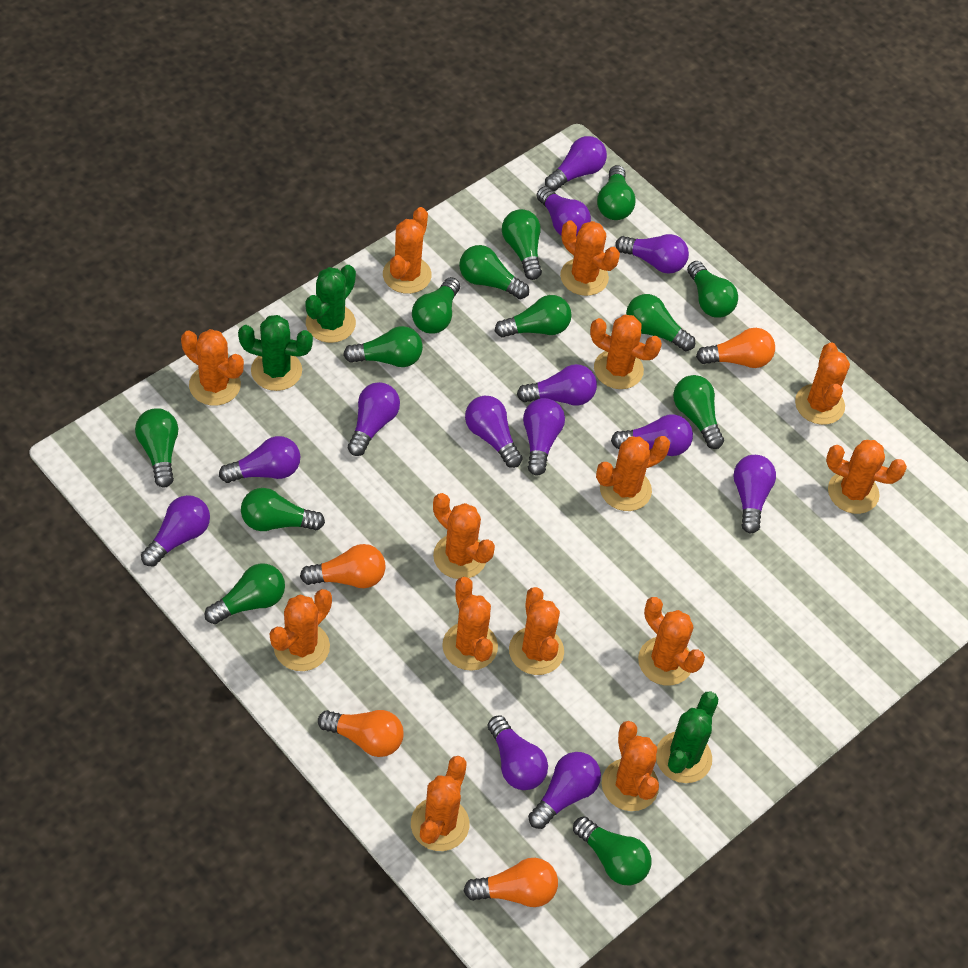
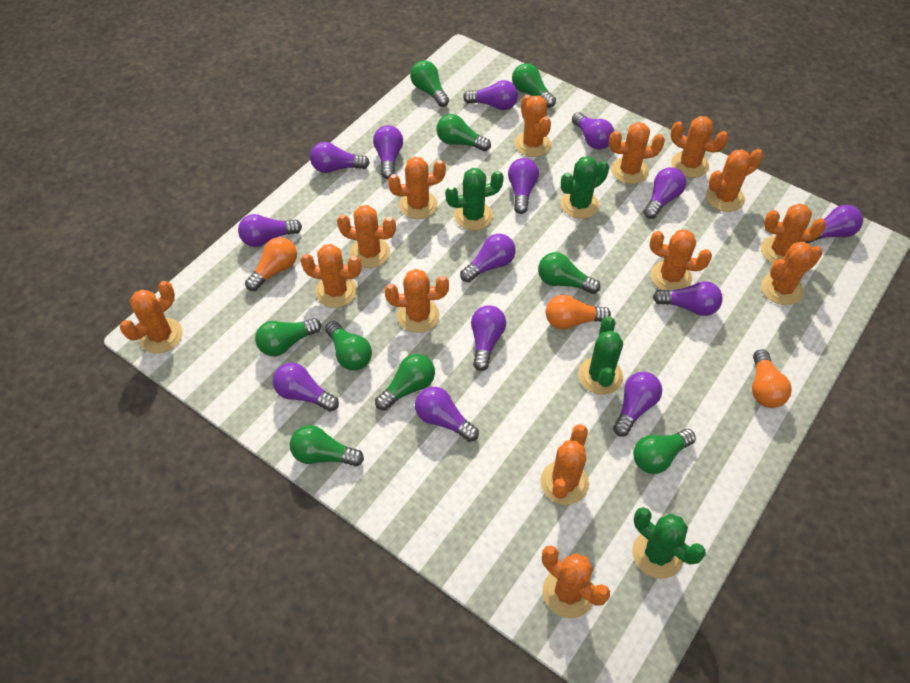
green cactus: [238,315,313,391] [305,265,356,343] [656,691,719,783] = 3 -> [445,168,504,231] [561,156,609,219] [578,316,623,395] [632,507,706,579] = 4
green light bulb: [135,408,178,487] [205,563,285,624] [241,488,325,531] [343,326,423,367] [412,277,460,334] [459,245,529,299] [495,295,572,338] [502,209,542,280] [573,816,651,885] [597,165,636,220] [626,294,695,351] [673,375,724,449] [687,261,738,318] = 13 -> [255,318,321,356] [290,425,364,466] [325,321,372,371] [375,354,435,411] [410,60,449,107] [437,114,491,151] [512,63,556,108] [538,252,600,294] [633,429,696,474] = 9
orange light bulb: [300,544,386,588] [318,710,404,757] [463,858,558,907] [696,328,775,368] = 4 -> [245,237,297,291] [546,295,611,330] [752,349,792,408] = 3
purple light bulb: [141,495,210,566] [219,436,300,483] [348,382,400,456] [465,396,523,468] [487,715,548,790] [517,364,597,406] [523,398,565,475] [528,752,601,829] [537,186,591,237] [545,136,607,191] [611,414,693,456] [615,234,689,274] [733,455,776,534] = 13 -> [238,214,302,247] [273,363,339,412] [310,142,370,173] [373,125,403,179] [415,387,479,442] [460,234,516,282] [463,80,518,110] [471,305,506,371] [508,158,539,214] [572,112,614,150] [613,372,662,437] [644,167,686,219] [653,281,723,316] [805,205,863,243] = 14

